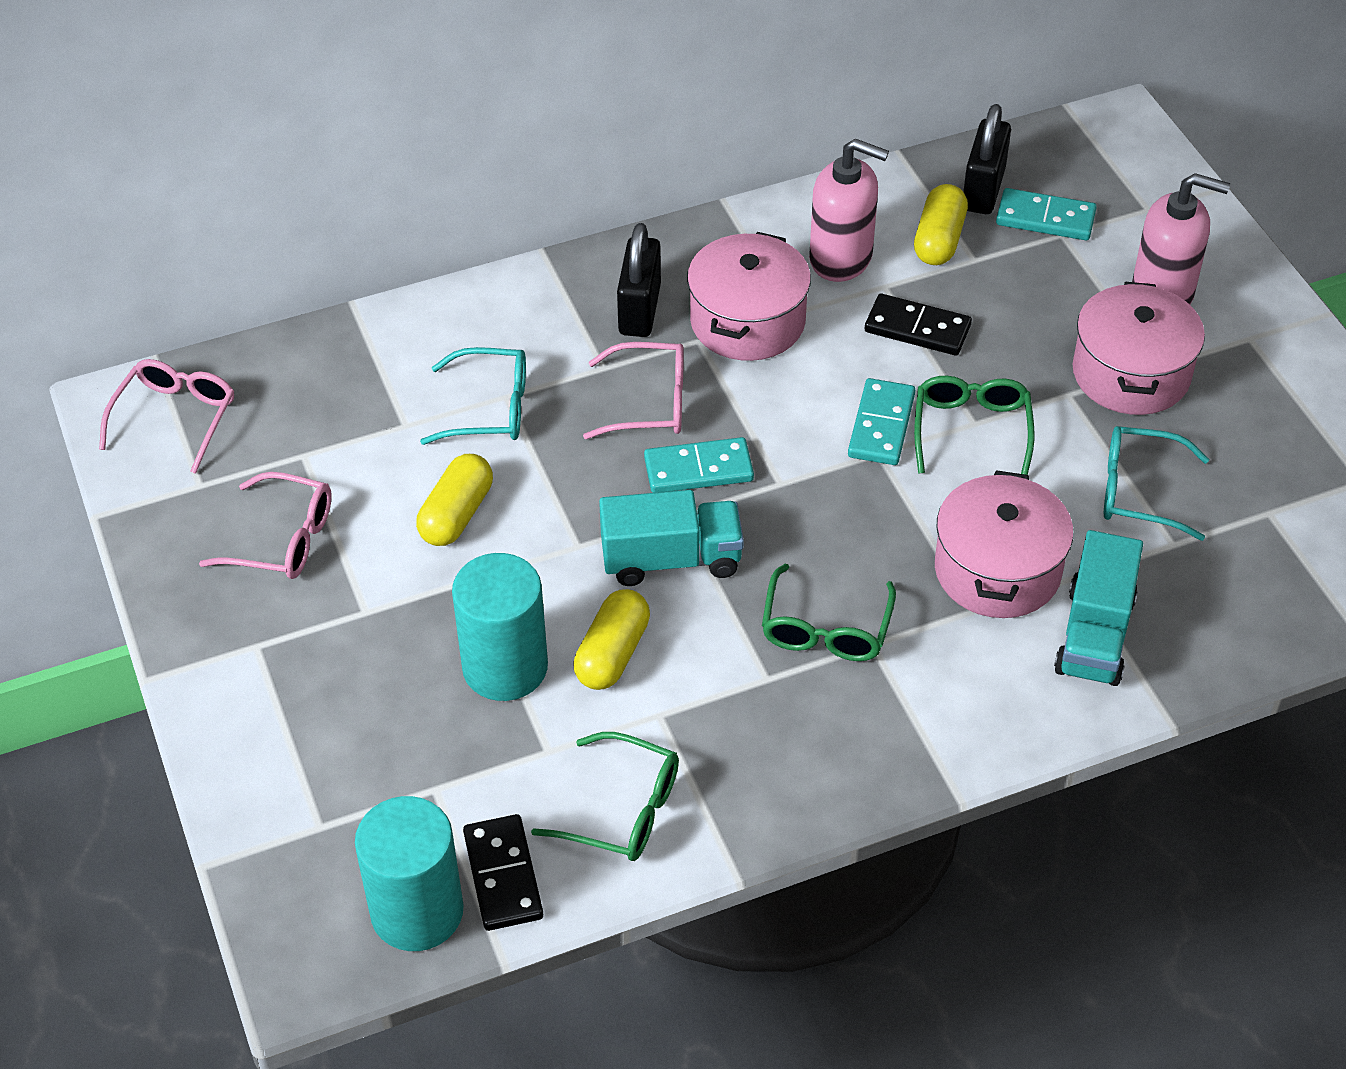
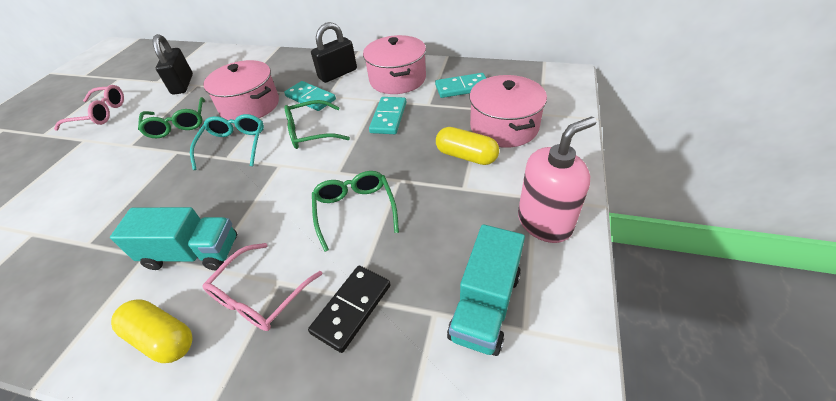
black domino: [463,814,543,931] [865,294,972,356] = 2 -> [308,266,391,353] = 1
pink glasses: [99,359,234,474] [199,472,332,579] [583,342,684,439] = 3 -> [54,85,124,131] [202,243,323,331] = 2
pink soap dispenser: [809,138,889,282] [1132,173,1230,305] = 2 -> [518,117,596,243] = 1
turquoise cylinder: [355,796,463,951] [452,553,548,701] = 2 -> none = 0
turquoise glasses: [420,347,526,445] [1104,426,1209,541] = 2 -> [190,114,264,170] = 1
yellow capsule: [416,454,493,546] [573,589,650,690] [914,184,968,265] = 3 -> [111,299,193,363] [436,127,499,165] = 2

